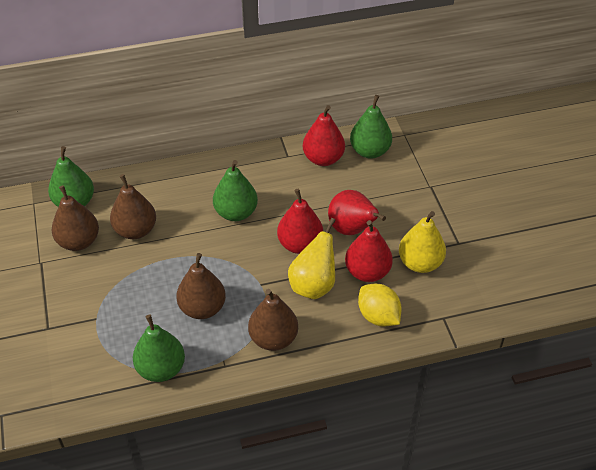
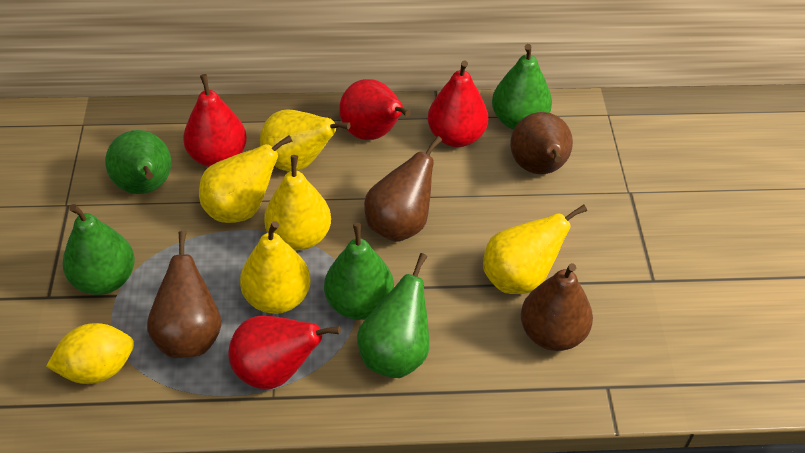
green pear: [48,146,94,207] [133,315,185,382] [213,160,258,221] [350,95,392,159] = 4 -> [63,204,135,295] [105,130,171,194] [324,223,394,320] [357,253,429,378] [492,44,552,130] = 5
yellow pear: [288,218,336,299] [399,211,446,273] = 2 -> [199,135,293,223] [240,221,311,314] [260,110,350,171] [264,155,331,250] [483,205,587,294] = 5

